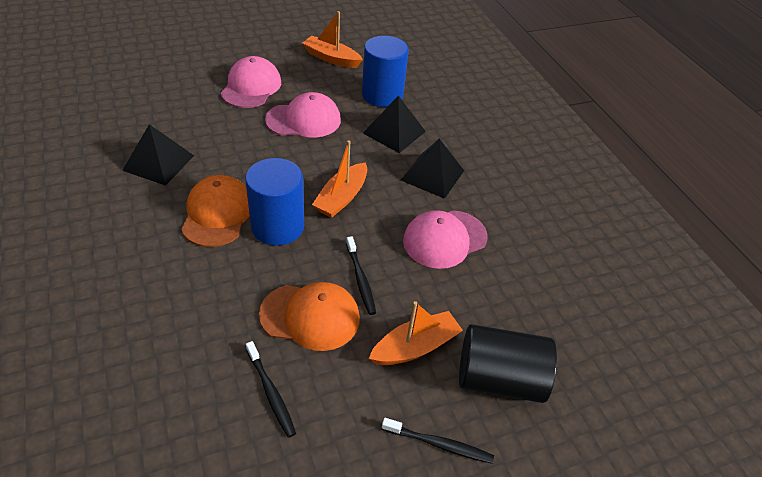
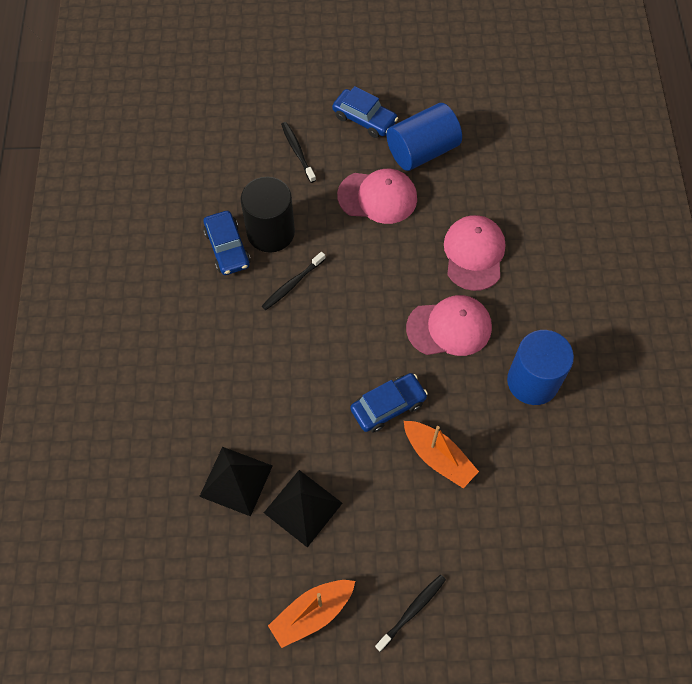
black pyramid: [122,124,194,186] [363,96,426,153] [401,139,464,199] = 3 -> [199,447,272,516] [264,470,342,547] = 2
blue car: none = 0 -> [203,211,251,275] [332,86,398,138] [350,373,428,433] = 3
orange boat: [302,11,363,68] [312,140,367,218] [368,301,463,365] = 3 -> [268,580,355,648] [404,421,479,488] = 2
orange cap: [181,175,250,247] [259,282,360,351] = 2 -> none = 0

